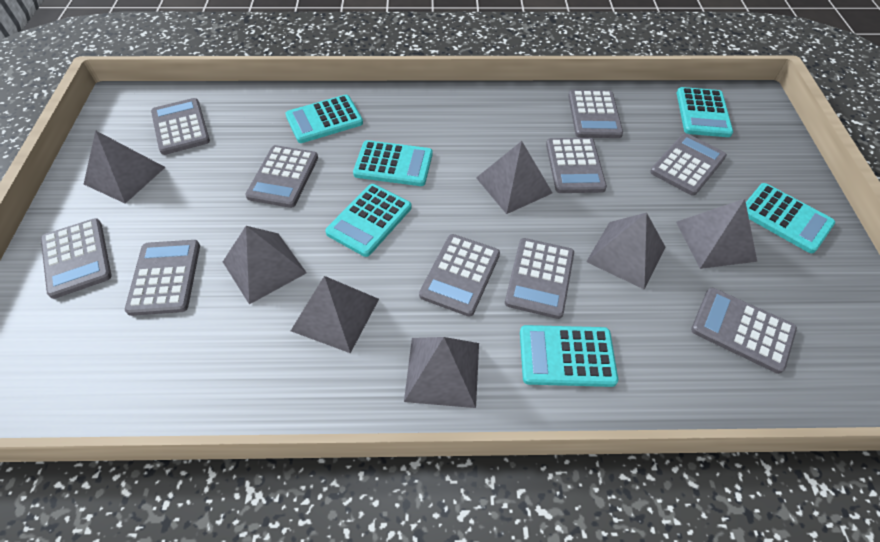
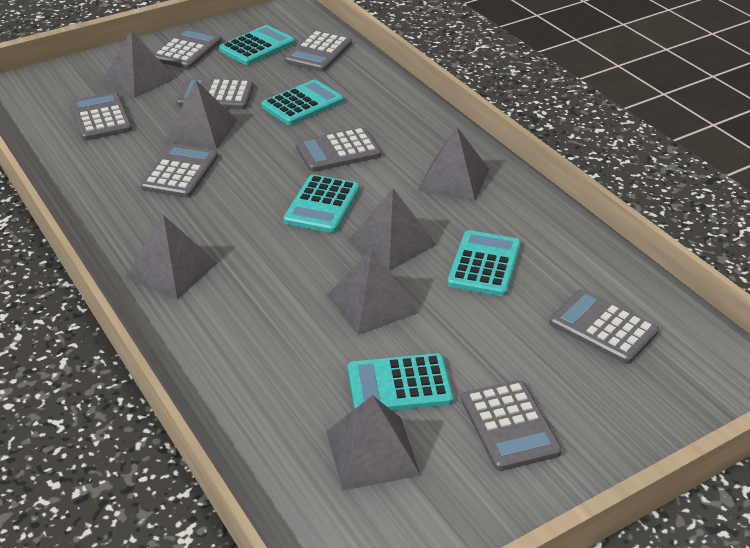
grey calculator: [41,218,112,299] [125,240,200,316] [151,98,210,155] [245,145,318,208] [419,234,500,316] [505,238,574,319] [546,138,607,193] [568,90,623,138] [650,133,727,196] [691,288,797,374] = 10 -> [70,92,132,141] [141,144,218,198] [153,28,222,69] [176,78,254,110] [284,30,352,72] [296,127,381,172] [461,380,562,471] [549,289,659,364] = 8
turquoise calculator: [285,95,363,143] [325,184,412,257] [353,140,433,186] [520,325,618,387] [677,87,733,137] [746,183,835,253] = 6 -> [219,25,295,65] [261,79,344,125] [283,175,360,233] [348,353,454,411] [447,230,521,296] = 5

